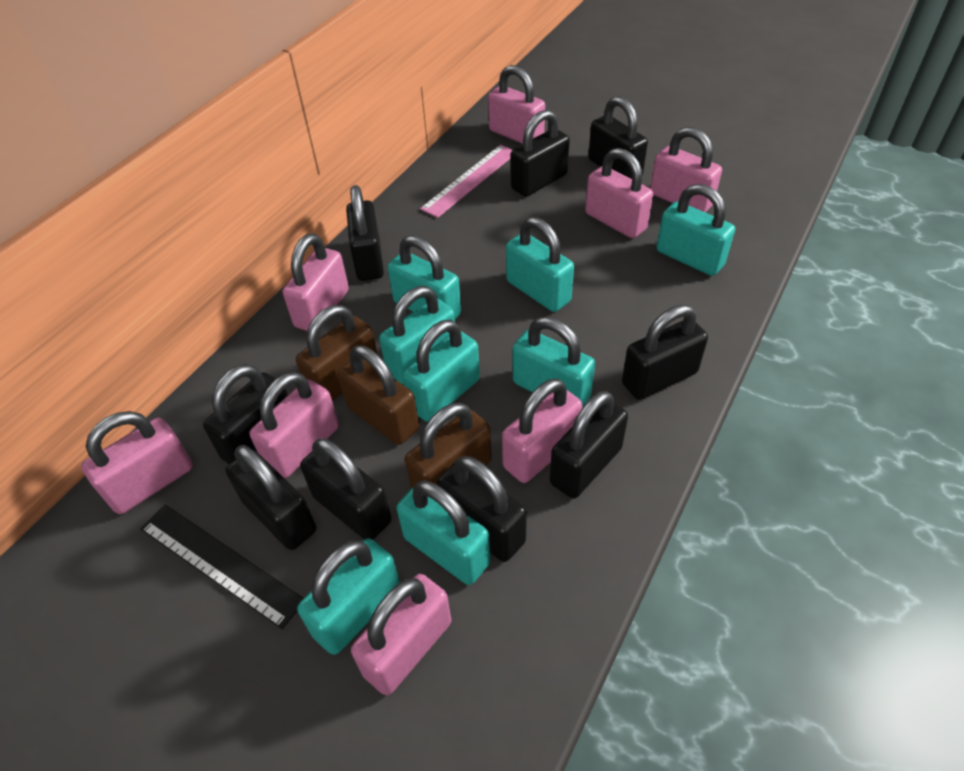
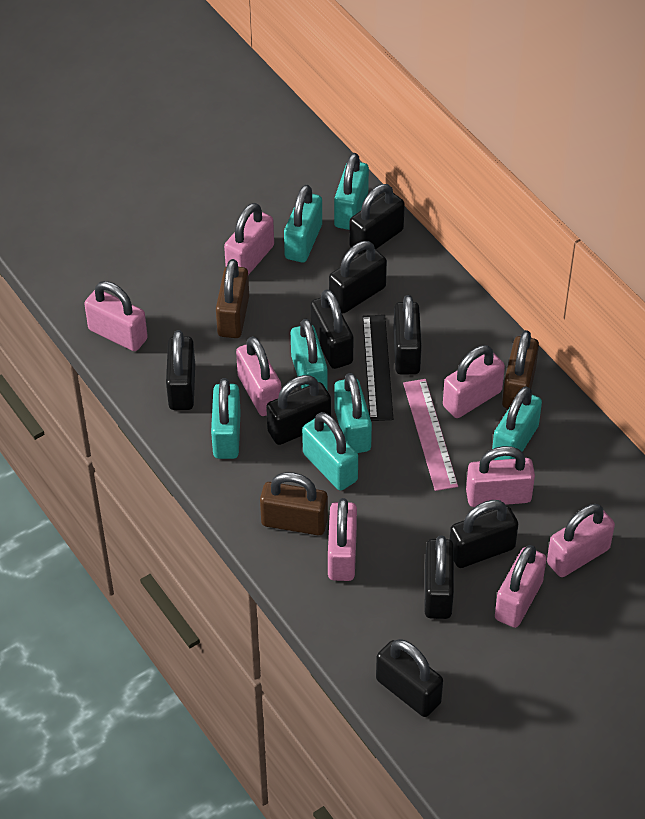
turquoise padlock: [297,538,400,655] [379,286,455,384] [388,235,461,319] [397,481,491,585] [402,320,480,422] [506,217,574,312] [513,317,595,408] [656,184,735,276] = 8 -> [211,378,241,459] [284,185,322,263] [291,319,328,391] [302,412,358,491] [334,153,369,230] [334,373,372,453] [492,386,542,460] = 7

